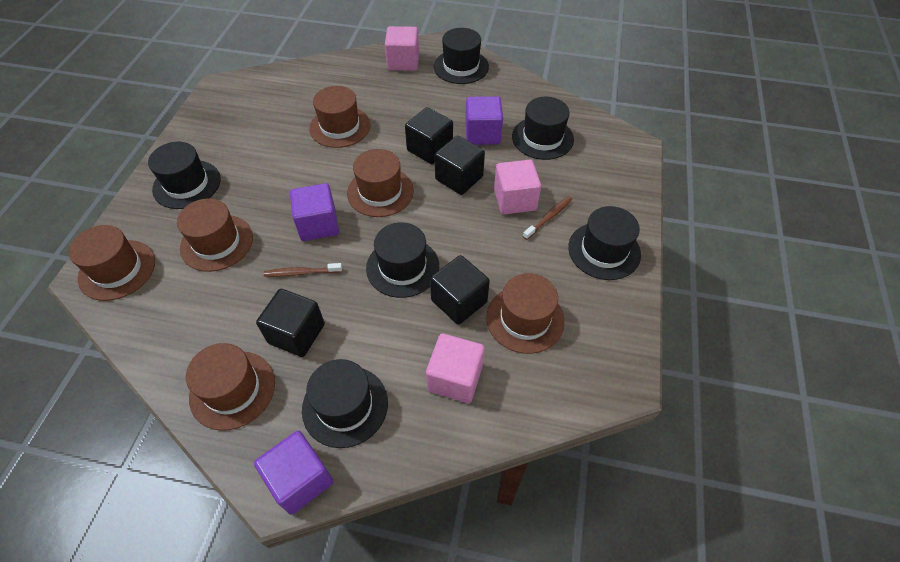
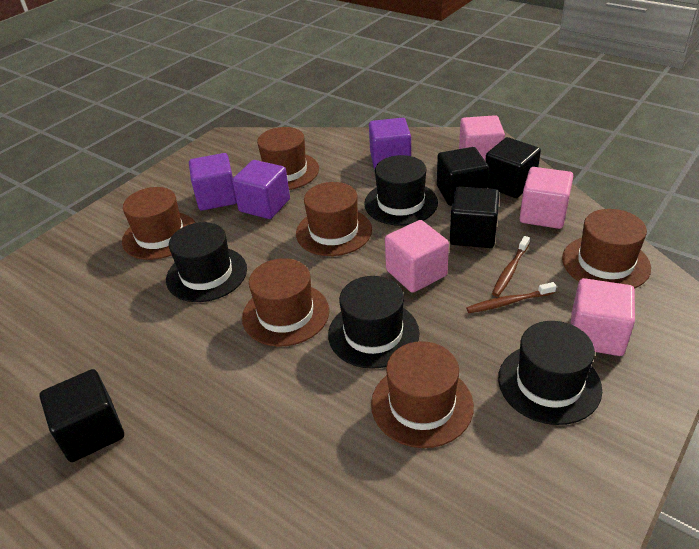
black hat: [148,142,220,209] [302,359,388,448] [366,222,439,298] [434,28,489,84] [512,97,574,160] [568,206,641,280] = 6 -> [166,222,247,302] [328,276,420,369] [364,155,438,226] [498,321,602,425] = 4
pink cube: [385,26,419,71] [426,333,485,403] [494,160,541,215] = 3 -> [385,220,449,293] [459,115,505,160] [519,167,573,229] [571,278,635,356] = 4

